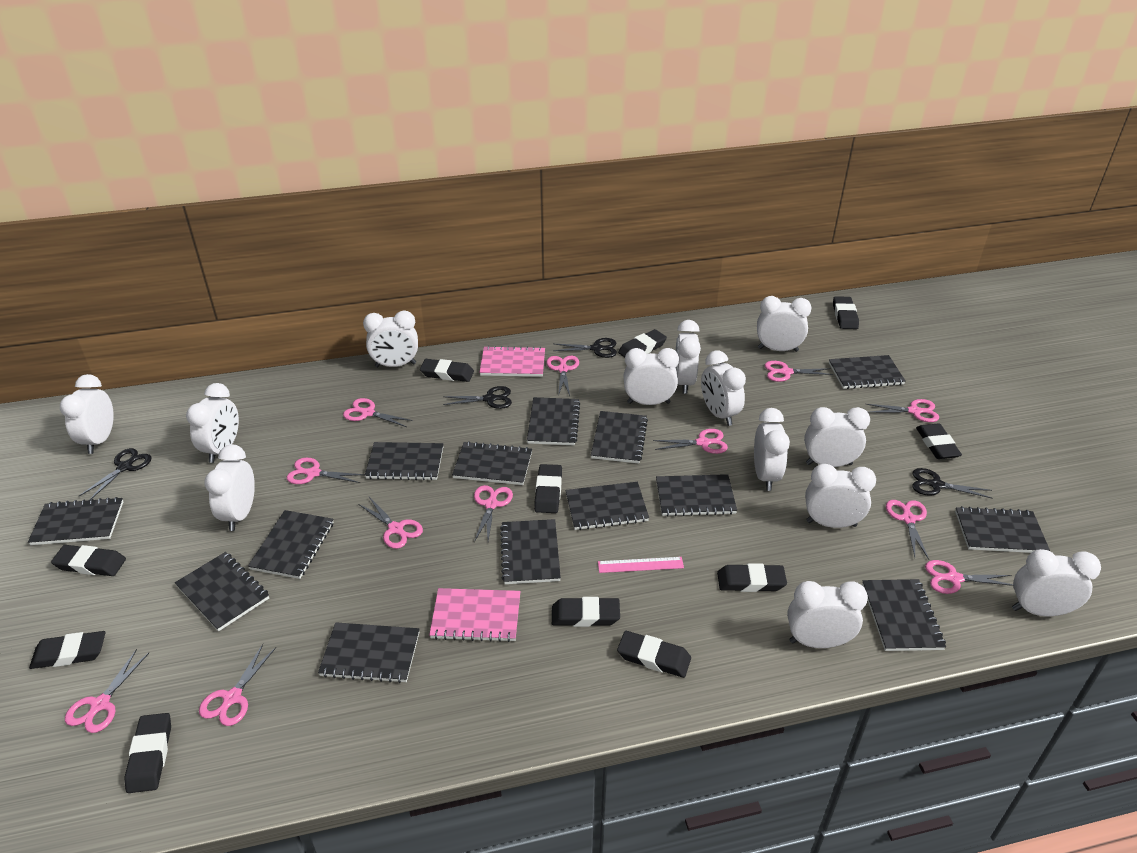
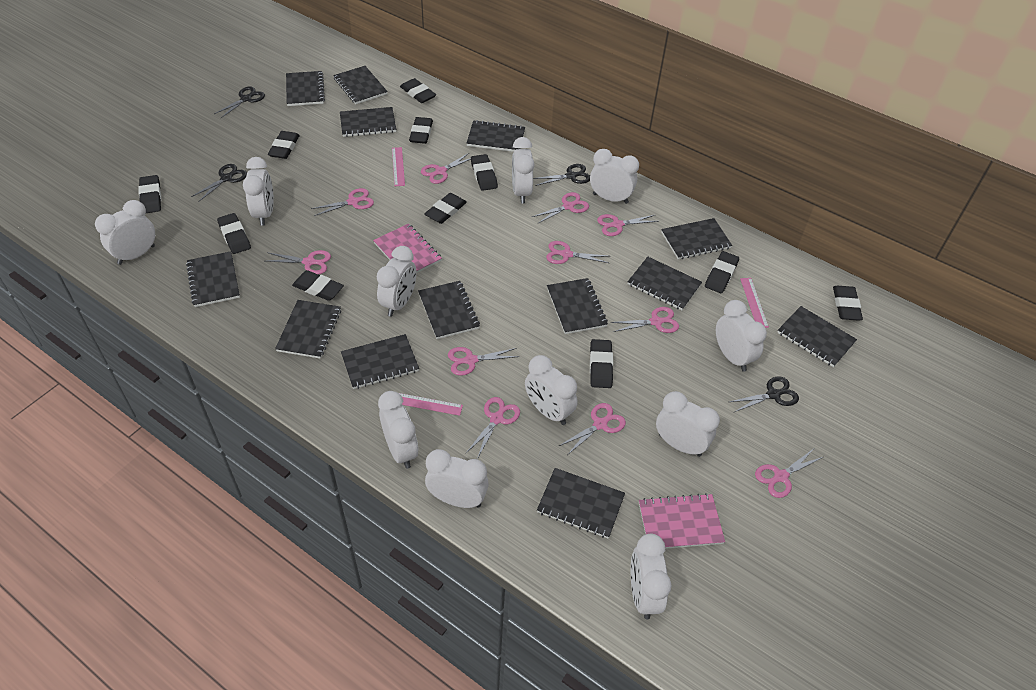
black notebook: [28,497,124,545] [175,552,269,631] [248,510,334,579] [318,622,419,683] [365,442,443,480] [452,441,532,485] [500,519,561,584] [527,397,580,445] [565,482,649,530] [591,411,648,464] [656,474,737,516] [829,355,906,389] [862,579,946,651] [955,506,1050,553] = 14 -> [186,251,240,307] [275,300,341,359] [286,71,325,106] [333,66,388,104] [340,107,396,137] [341,334,419,389] [418,281,480,339] [467,120,525,152] [537,468,625,538] [547,278,608,334] [628,257,702,310] [661,218,732,259] [777,306,857,367] = 13
pink ruler: [598,557,684,573] = 1 -> [392,147,405,186] [399,393,463,416] [740,278,769,328] = 3
pink scissors: [65,649,149,733] [199,644,276,726] [287,458,365,484] [343,398,413,427] [358,497,423,549] [474,485,513,542] [546,356,579,396] [653,429,728,454] [765,361,833,382] [866,399,939,422] [886,500,929,560] [925,560,1013,594] = 12 -> [267,250,331,274] [311,188,374,216] [421,153,471,184] [448,347,519,376] [466,397,520,459] [532,192,589,224] [546,241,609,264] [559,403,626,455] [597,214,659,236] [611,307,679,333] [755,449,823,498] = 11
white clock: [60,374,114,454] [186,383,239,463] [205,445,255,531] [363,311,418,367] [623,348,679,405] [675,320,701,394] [701,350,746,426] [754,408,790,491] [757,296,812,352] [787,581,868,648] [804,407,870,467] [805,464,876,528] [1012,549,1101,616] = 13 -> [95,200,155,265] [243,157,274,226] [377,246,416,317] [378,391,418,469] [425,449,489,508] [512,137,535,204] [525,355,578,425] [590,149,639,204] [631,534,672,619] [656,391,720,457] [716,300,767,372] = 11

